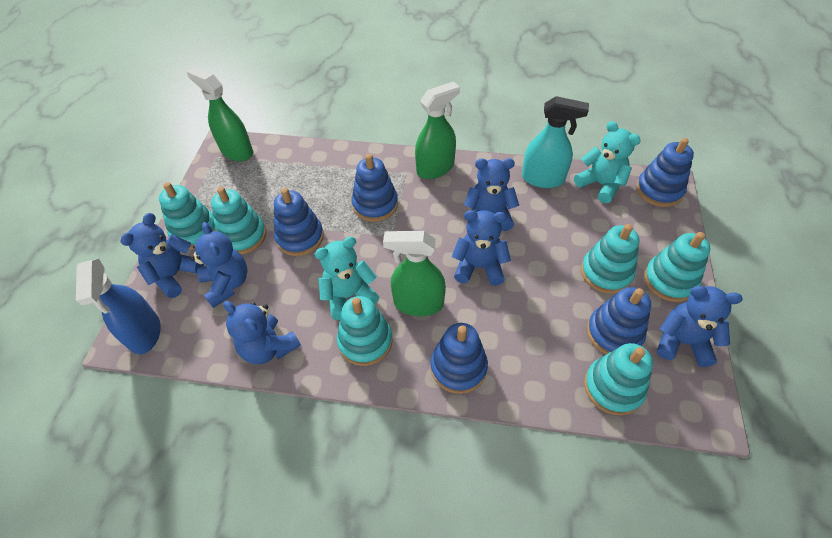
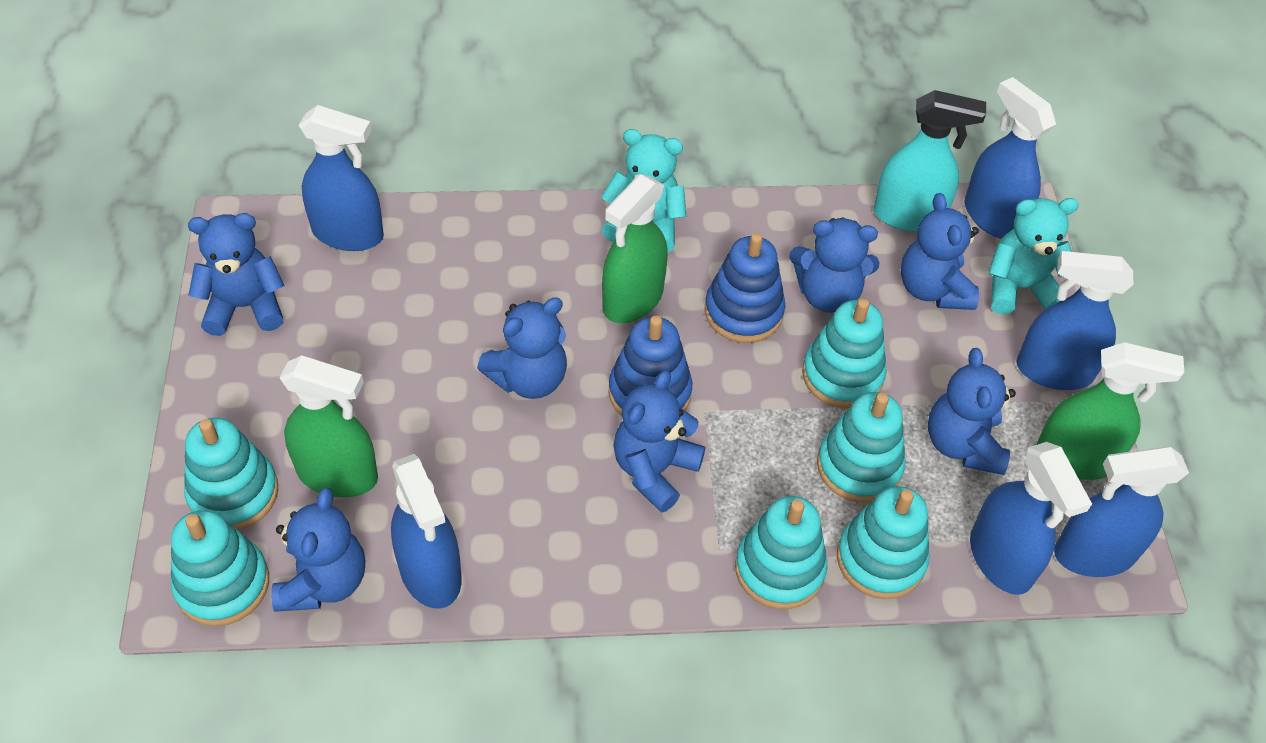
blue spray bottle: [76,259,161,355] = 1 -> [299,105,384,251] [391,454,461,609] [964,77,1056,239] [970,442,1092,595] [1016,251,1133,390] [1054,446,1189,577] = 6
blue stacking toy: [274,188,324,256] [352,154,398,222] [430,323,488,394] [587,287,651,354] [636,138,694,207] = 5 -> [609,316,692,416] [705,233,785,343] = 2
blue teddy bear: [121,213,204,298] [190,222,248,308] [223,301,301,364] [452,210,511,286] [464,158,519,231] [657,286,743,367] = 6 -> [188,213,284,336] [271,488,365,612] [477,297,567,399] [613,370,705,513] [789,218,880,313] [901,193,979,310] [928,348,1016,475] = 7

